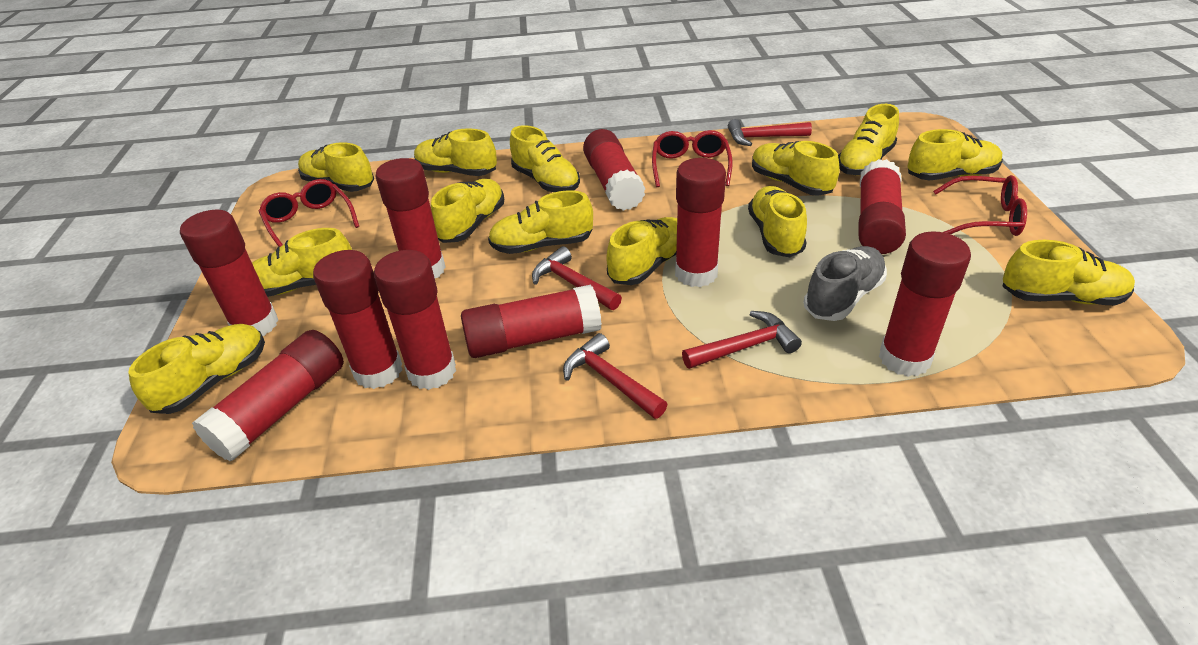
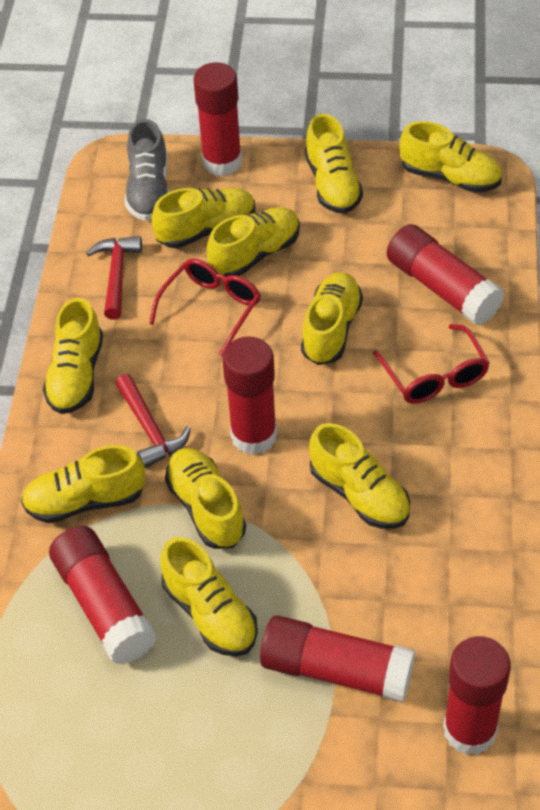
red glasses: [259,179,359,247] [652,130,733,187] [933,175,1027,236] = 3 -> [149,258,261,357] [373,324,490,404] = 2
red glue stick: [180,210,278,336] [192,330,344,462] [313,250,402,389] [374,250,456,390] [375,158,446,278] [461,285,602,358] [583,129,646,211] [675,158,726,287] [859,159,906,254] [879,231,971,377] = 10 -> [49,526,157,664] [193,62,242,176] [222,337,277,455] [260,615,415,702] [387,224,504,326] [443,636,511,755] = 6
red hammer: [532,246,622,310] [563,333,668,419] [682,311,802,369] [728,119,812,146] = 4 -> [86,236,142,319] [115,374,191,468] = 2
yellow shoe: [128,324,265,414] [252,228,352,297] [298,142,374,192] [414,128,497,176] [431,179,504,243] [488,190,593,254] [510,125,580,192] [606,217,677,285] [748,186,807,257] [752,141,840,196] [838,104,899,175] [907,129,1003,180] [1002,240,1135,305] = 13 -> [21,445,145,523] [43,298,103,414] [151,188,255,248] [160,537,258,656] [165,448,246,549] [207,207,300,277] [301,272,363,365] [305,114,363,214] [309,423,410,529] [400,121,502,193] = 10

